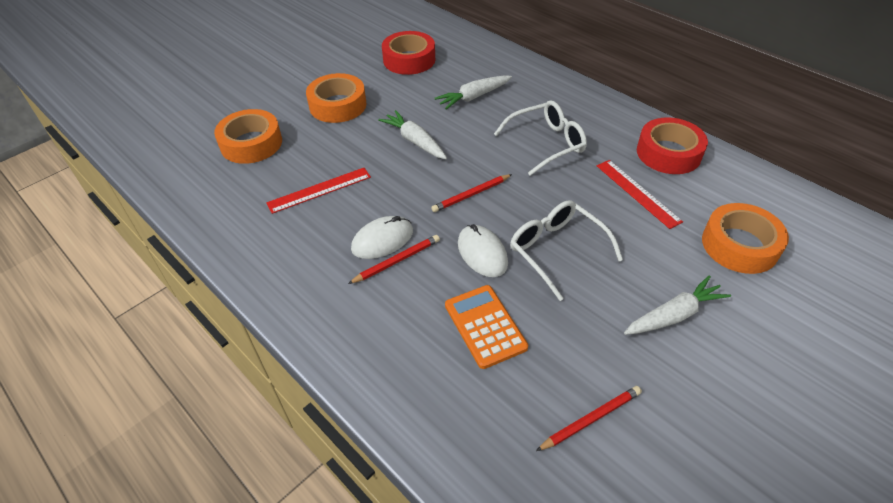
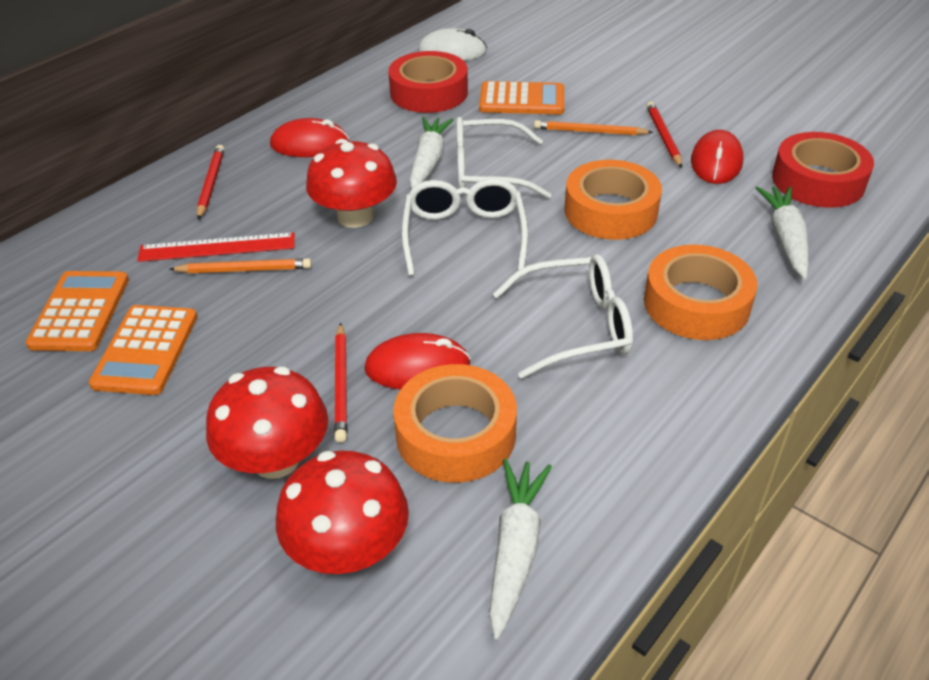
orange calculator: [445,285,528,369] = 1 -> [25,271,129,351] [89,305,197,395] [479,81,564,114] = 3
orange pencil: none = 0 -> [169,258,312,273] [534,120,653,135] = 2
red mouse: none = 0 -> [270,118,349,157] [364,333,471,389] [691,130,743,184] = 3
red mushroom: none = 0 -> [206,366,328,479] [276,451,409,574] [306,139,397,228] = 3
red ruler: [266,168,371,214] [597,160,683,229] = 2 -> [137,232,295,262] = 1
white glasses: [494,100,587,176] [510,200,623,301] = 2 -> [402,178,528,276] [456,117,551,199] [493,254,633,379] = 3
white mouse: [351,216,413,259] [458,224,508,277] = 2 -> [418,28,487,61] = 1

